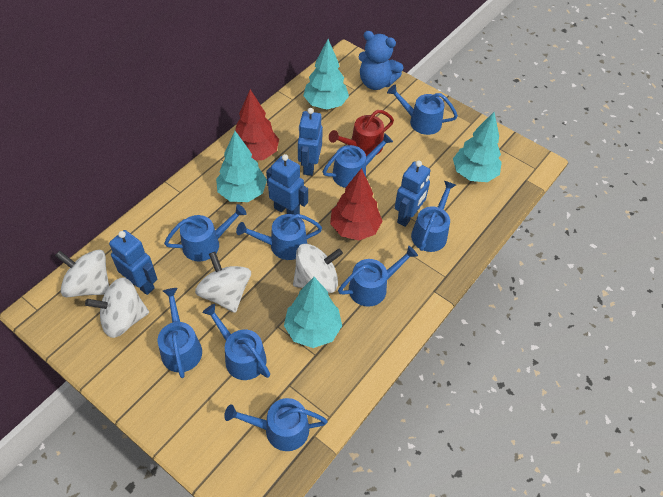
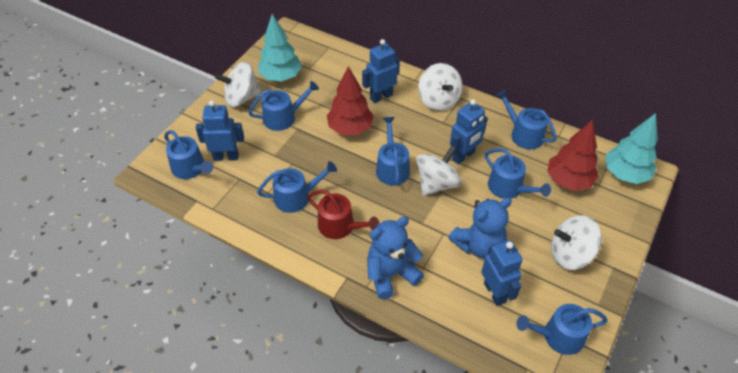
blue teddy bear: [359,31,404,90] = 1 -> [367,217,424,299] [448,198,512,259] = 2
blue watering can: [158,288,202,378] [164,204,247,261] [202,304,270,380] [224,398,328,451] [236,214,322,260] [323,133,393,188] [338,246,418,307] [387,84,458,135] [411,181,456,252] = 9 -> [164,130,213,179] [248,81,319,131] [257,161,337,213] [376,117,410,186] [485,148,551,199] [496,90,557,149] [516,304,608,355] = 7
turquoise tree: [216,131,267,202] [284,277,342,348] [303,39,349,110] [453,112,502,182] = 4 -> [258,14,302,81] [606,113,658,184] = 2

